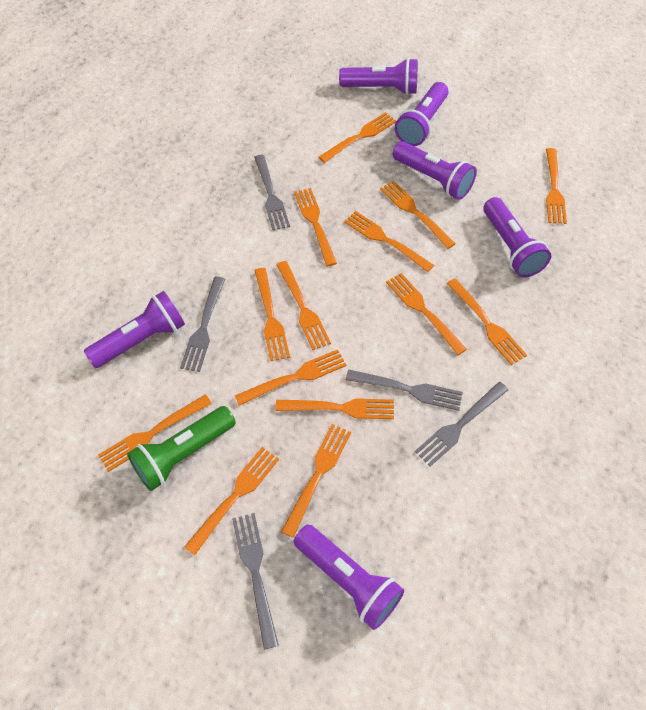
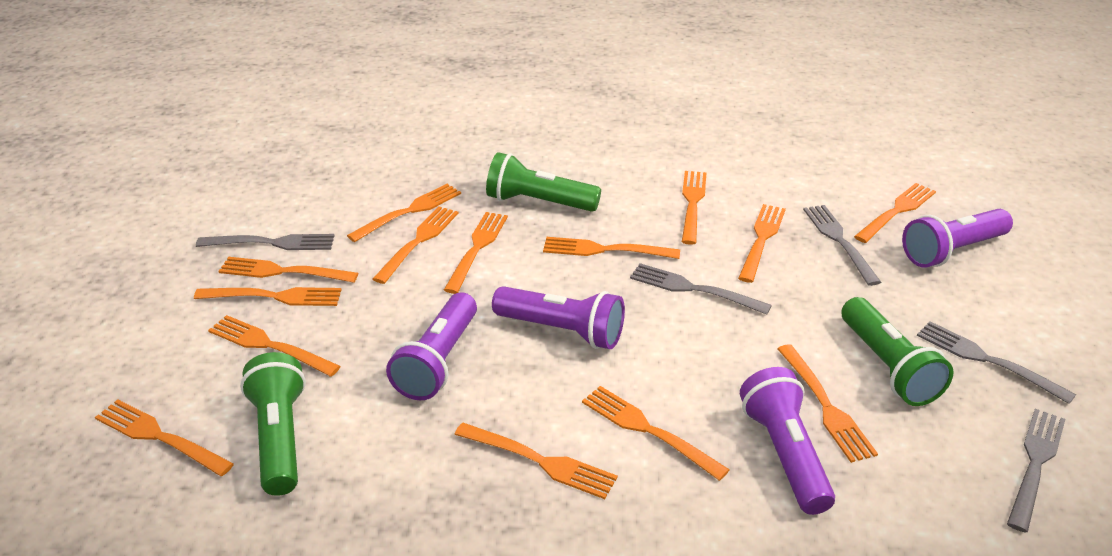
green flashlight: [127,406,236,491] = 1 -> [240,352,306,496] [486,152,601,212] [841,297,953,406] = 3
purple flashlight: [84,291,185,368] [293,525,404,630] [339,58,418,95] [393,141,477,200] [395,82,449,146] [483,197,551,278] = 6 -> [386,292,477,400] [492,286,625,349] [740,367,835,515] [902,209,1013,268] = 4

